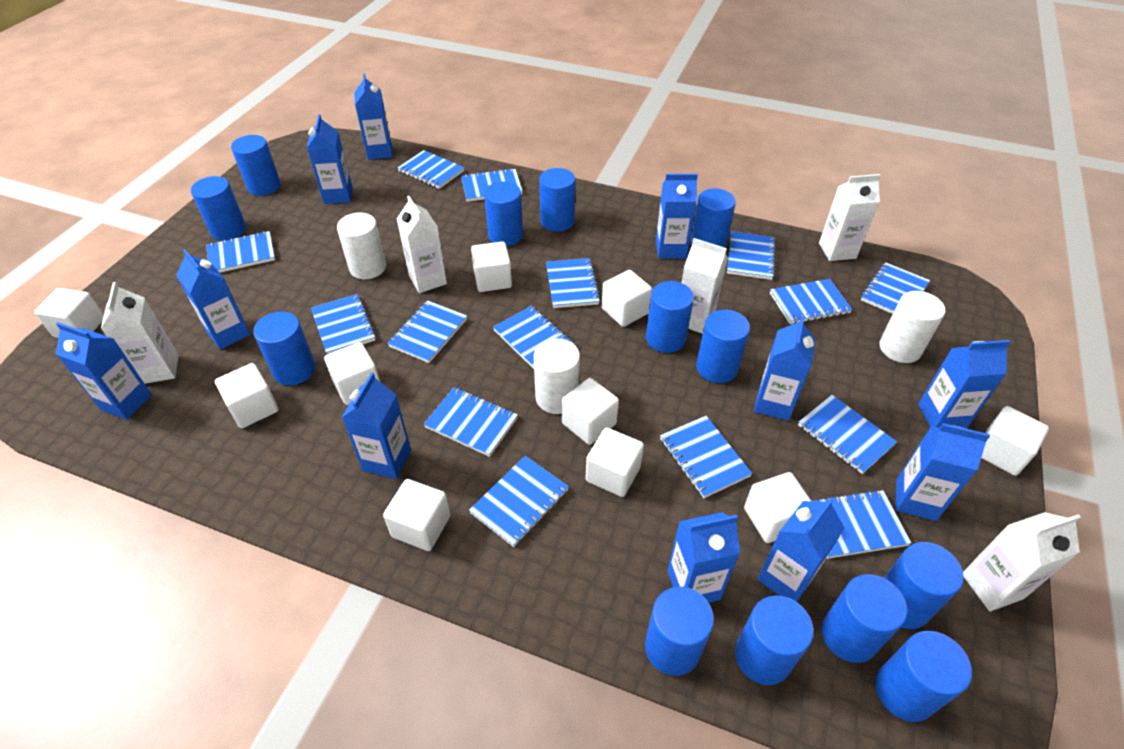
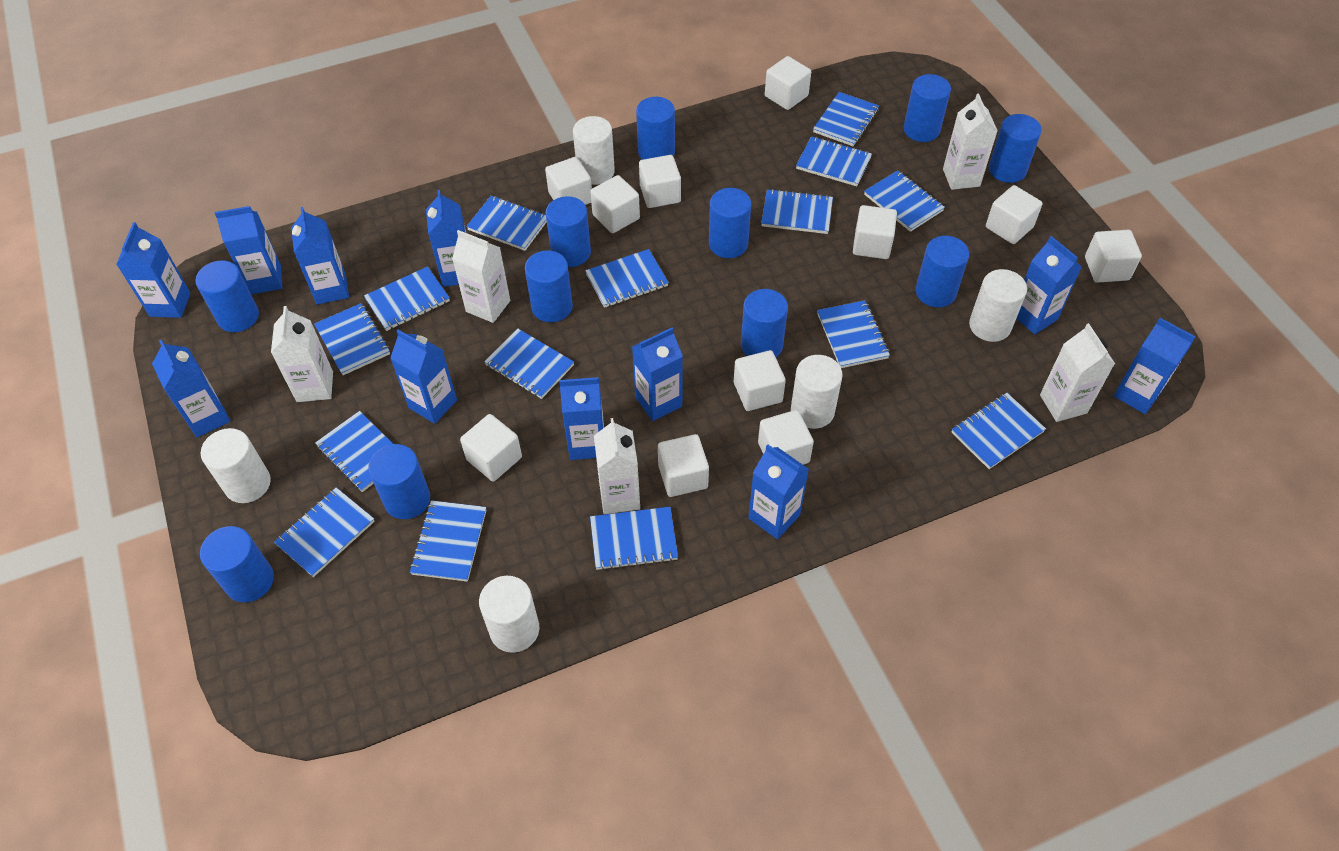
blue cylinder: [191,176,246,240] [231,135,281,196] [253,312,316,385] [484,181,523,246] [539,168,575,231] [645,587,714,676] [646,281,694,353] [691,188,736,248] [696,309,750,383] [735,595,814,685] [821,574,907,663] [875,631,972,722] [884,542,964,629] = 13 -> [195,260,259,332] [200,526,274,602] [368,444,430,519] [525,250,573,322] [545,196,591,267] [636,97,675,160] [709,188,751,258] [741,289,788,357] [904,74,951,142] [915,236,969,307] [989,114,1042,183] = 11
white cube: [34,288,104,338] [215,363,279,428] [324,342,380,405] [383,479,451,551] [471,241,512,292] [562,378,619,445] [585,427,644,497] [602,270,652,327] [744,472,811,543] [981,406,1049,476] = 10 -> [460,414,522,482] [545,157,592,205] [590,175,640,233] [639,155,681,208] [658,434,709,497] [734,350,786,411] [758,410,814,465] [765,56,811,110] [853,205,897,259] [986,185,1043,244] [1085,230,1142,283] = 11
white cylinder: [337,213,386,279] [534,339,580,414] [880,291,945,363] = 3 -> [201,428,271,503] [479,576,539,653] [573,116,615,185] [791,355,843,429] [969,269,1027,342] = 5

